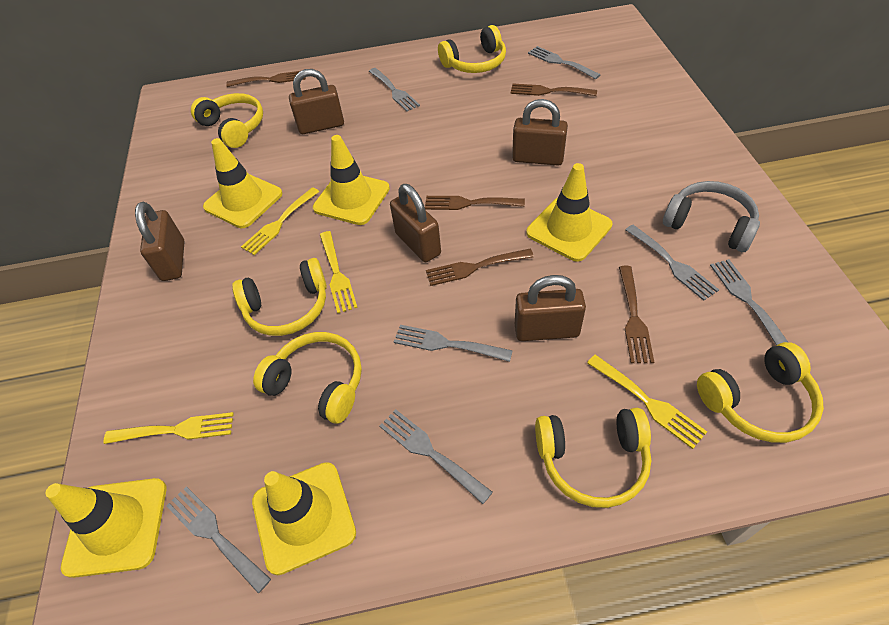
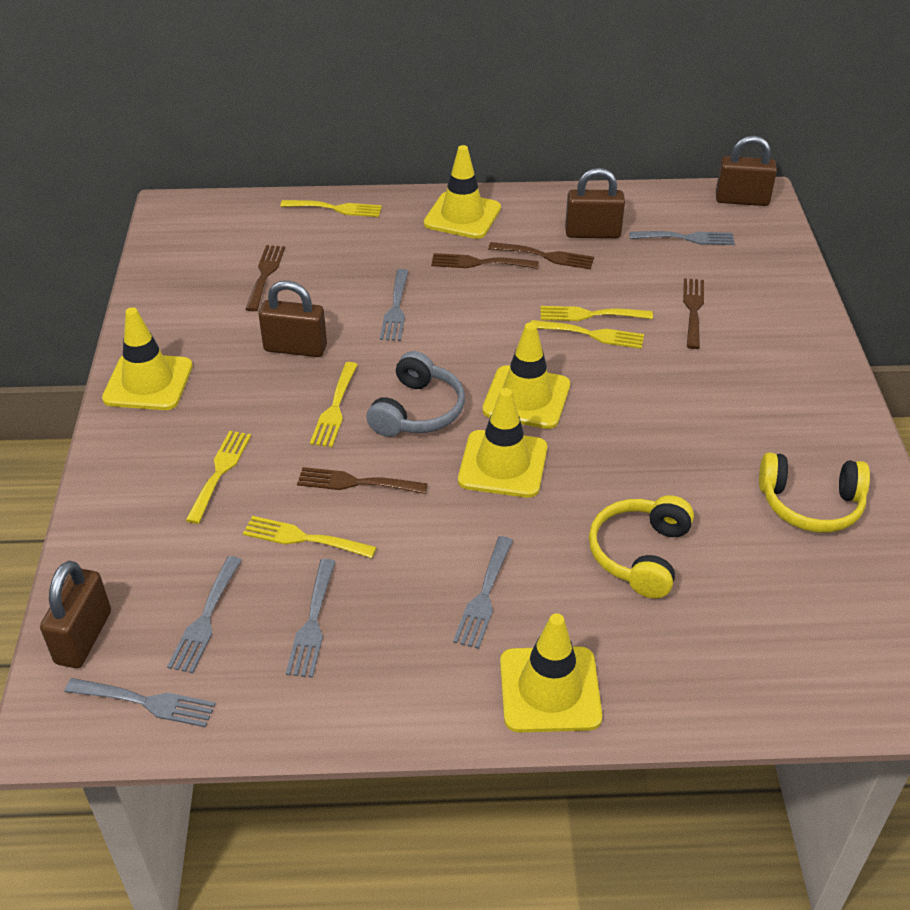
brown padlock: [135,202,185,281] [289,69,344,134] [390,184,441,262] [512,99,568,166] [515,275,586,341] = 5 -> [40,561,111,668] [259,281,327,357] [565,168,625,238] [716,136,777,206] = 4
grey fork: [166,486,271,593] [369,68,420,111] [379,409,493,504] [394,325,513,362] [528,46,601,79] [625,225,719,301] [710,259,788,345] = 7 -> [65,678,216,727] [167,556,242,673] [286,559,336,678] [380,269,409,341] [453,536,513,649] [629,231,735,245] = 6
yellow fork: [103,412,234,444] [241,187,319,255] [320,231,358,313] [587,355,707,449] = 4 -> [185,431,251,524] [243,516,377,558] [280,200,382,217] [310,362,358,447] [531,320,644,349] [541,306,653,321] = 6
yellow headphones: [191,93,263,148] [232,258,327,336] [253,332,362,424] [438,25,506,73] [535,408,651,508] [697,342,824,443] = 6 -> [589,495,694,598] [759,452,870,533] = 2

